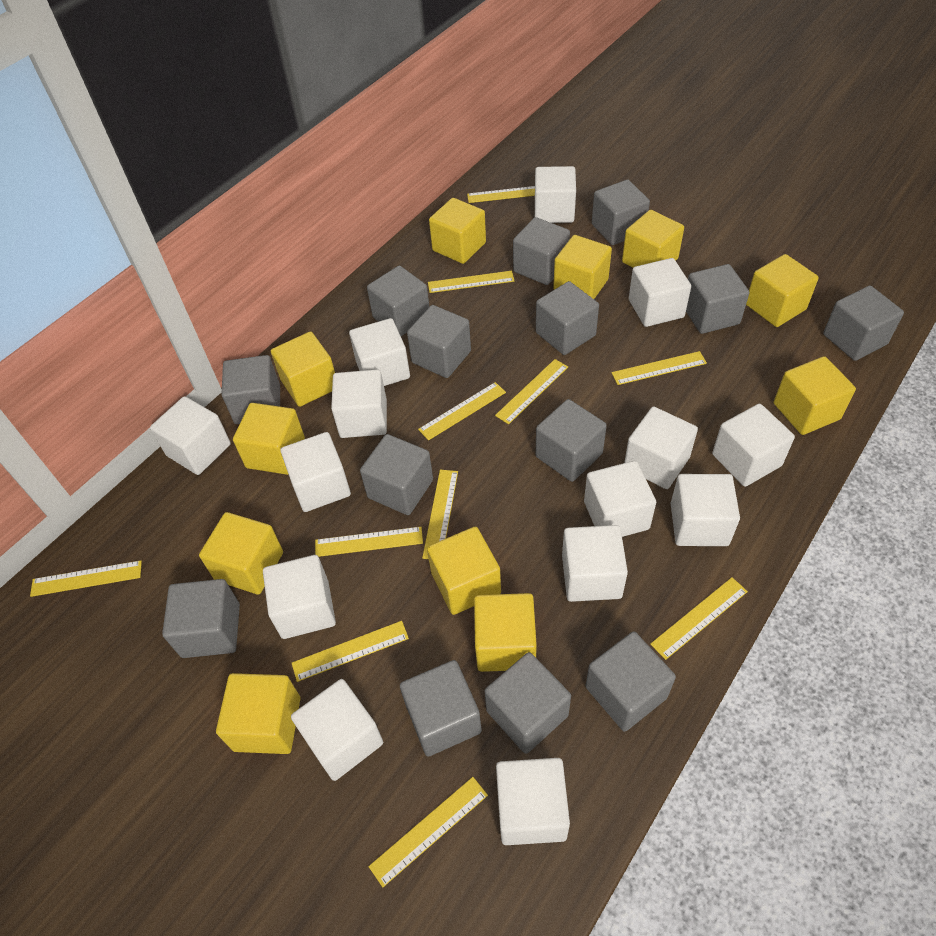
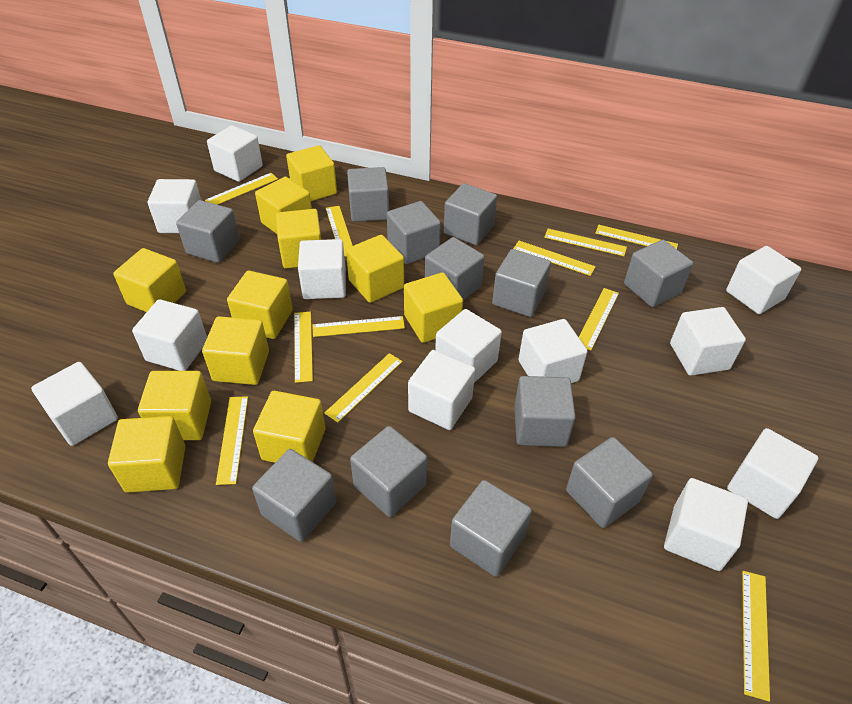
grey cube: [162,579,240,658] [222,355,280,424] [360,434,433,515] [367,266,430,336] [400,660,482,757] [407,305,471,378] [485,652,571,754] [513,217,570,285] [536,281,599,355] [536,399,607,482] [586,631,676,732] [592,180,650,245] [686,264,749,334] [823,286,904,361] = 14 -> [176,200,240,263] [252,449,336,542] [347,167,389,222] [350,426,427,517] [387,201,441,264] [425,237,485,300] [444,183,497,245] [450,480,532,577] [492,249,551,317] [514,376,576,447] [566,437,653,528] [624,240,693,307] = 12
white cube: [150,396,231,475] [263,555,336,639] [280,432,351,512] [291,679,383,781] [331,369,387,438] [349,318,410,386] [496,758,570,845] [535,166,576,223] [562,525,628,602] [584,461,656,537] [624,407,698,489] [629,258,691,327] [671,474,740,546] [712,404,795,487] = 14 -> [31,362,118,446] [132,299,207,371] [148,179,201,233] [207,125,263,182] [298,239,346,299] [408,350,475,430] [435,309,502,383] [518,319,588,383] [664,478,748,571] [670,307,746,376] [726,246,801,314] [727,428,818,519] = 12

